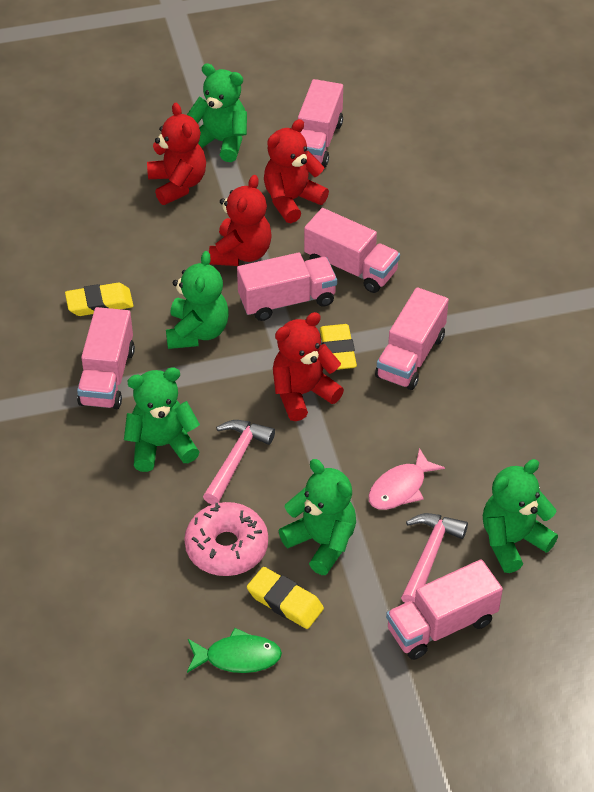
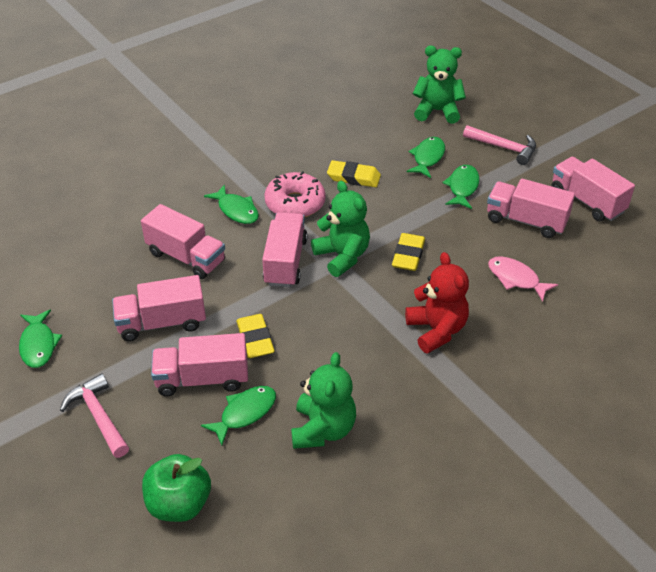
green apple: none = 0 -> [142,454,211,522] = 1
green fish: [187,628,282,673] = 1 -> [19,309,62,368] [201,386,276,445] [204,184,259,224] [407,137,445,178] [443,165,480,209] = 5
green teddy bear: [124,367,200,472] [166,251,229,349] [187,63,247,162] [279,459,356,575] [483,459,558,573] = 5 -> [291,352,356,449] [311,181,370,277] [413,46,466,124] = 3
red teddy bear: [147,103,206,205] [209,175,272,266] [264,119,329,223] [273,312,344,421] = 4 -> [405,252,469,354] = 1

